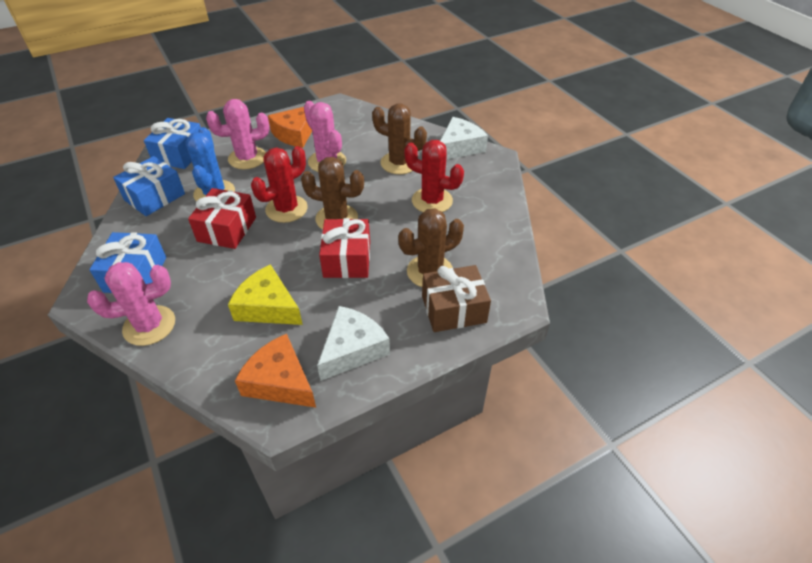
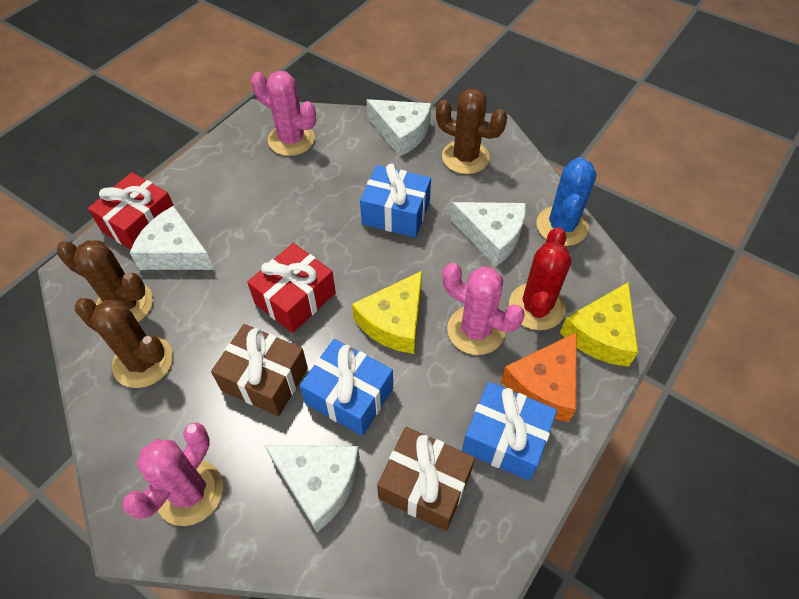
brown gift: [422,265,491,332] = 1 -> [211,324,308,416] [377,427,475,531] = 2
orange cheese: [235,334,316,408] [268,107,312,148] = 2 -> [501,332,577,422] = 1
red cactus: [251,146,308,223] [404,140,464,212] = 2 -> [509,227,571,330] = 1
white cheese: [317,306,390,381] [440,117,488,159] = 2 -> [130,206,214,270] [265,445,360,532] [366,99,431,157] [450,202,526,266] = 4
yellow cheese: [228,264,303,325] = 1 -> [352,271,422,354] [560,282,638,367] = 2

